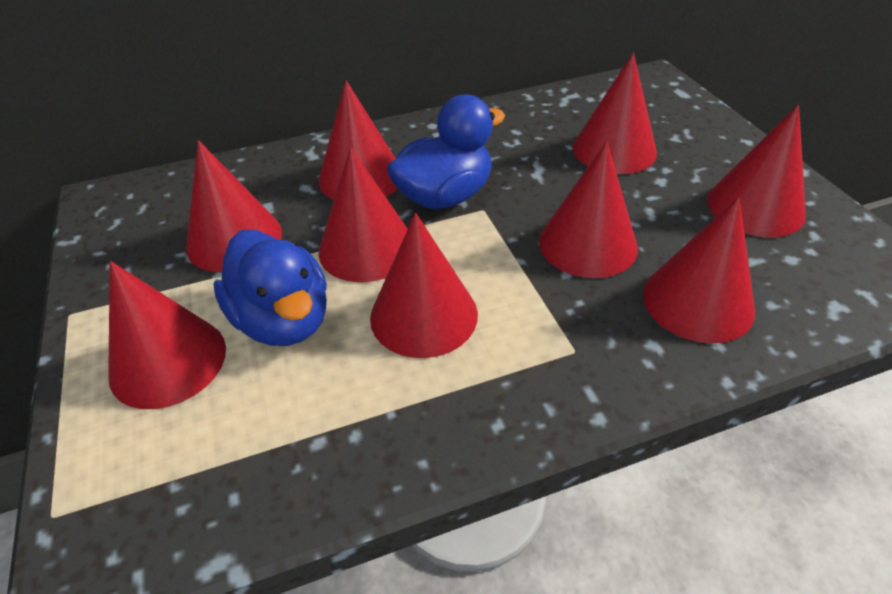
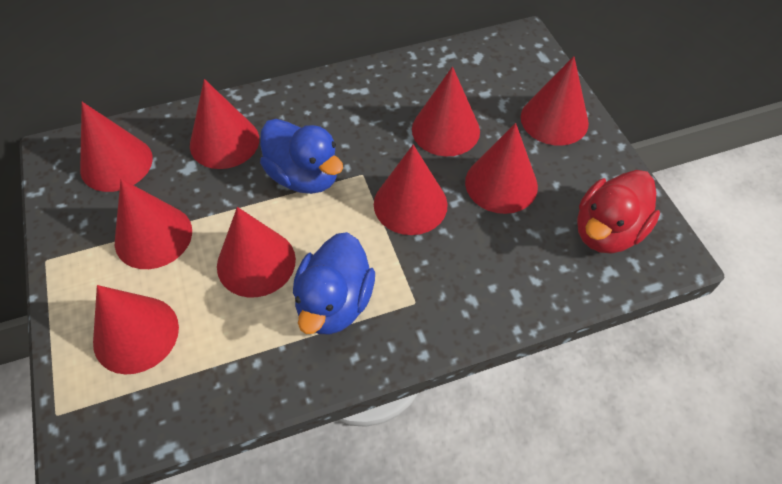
red duck: none = 0 -> [577,170,660,254] = 1

